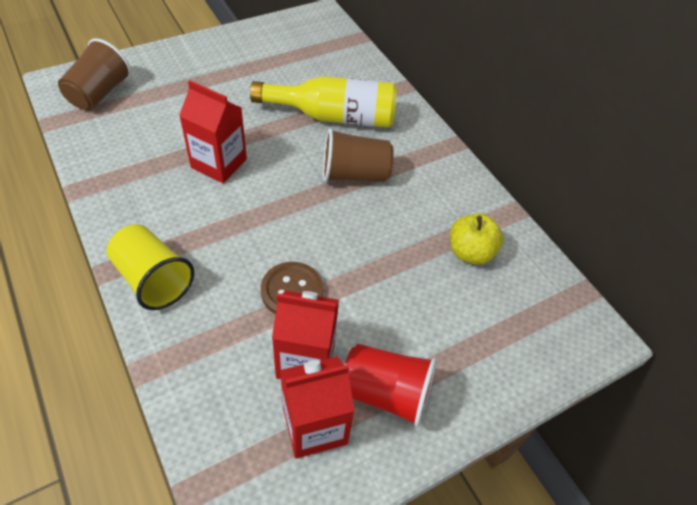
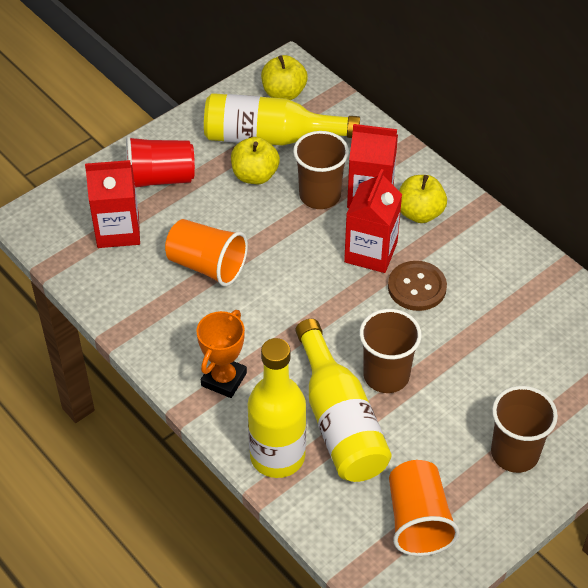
brown cup: [58,38,131,110] [323,128,394,182] = 2 -> [293,131,349,209] [359,309,422,393] [491,386,558,473] = 3
orange cup: none = 0 -> [165,219,248,286] [389,460,459,556] = 2
orange trophy: none = 0 -> [196,310,247,398] = 1
yellow apple: [450,213,503,265] = 1 -> [231,137,280,184] [261,55,308,100] [399,175,447,223] = 3
yellow bottle: [250,76,397,128] = 1 -> [204,93,360,146] [247,338,306,478] [296,319,392,482] = 3
yellow cup: [107,224,194,310] = 1 -> none = 0

